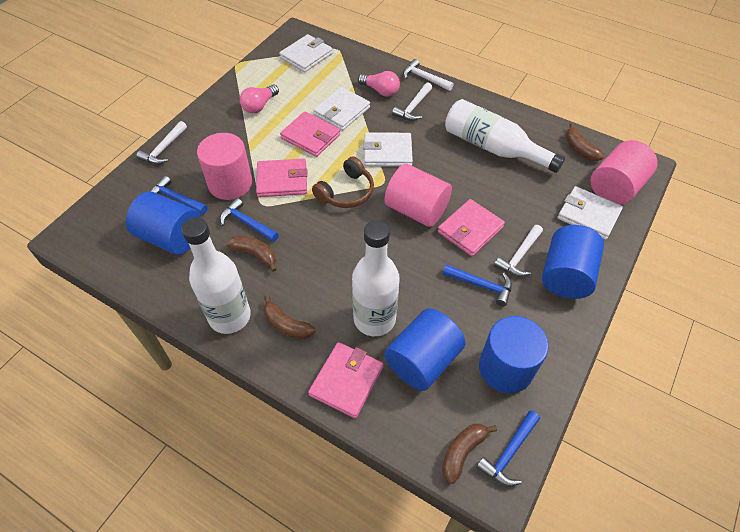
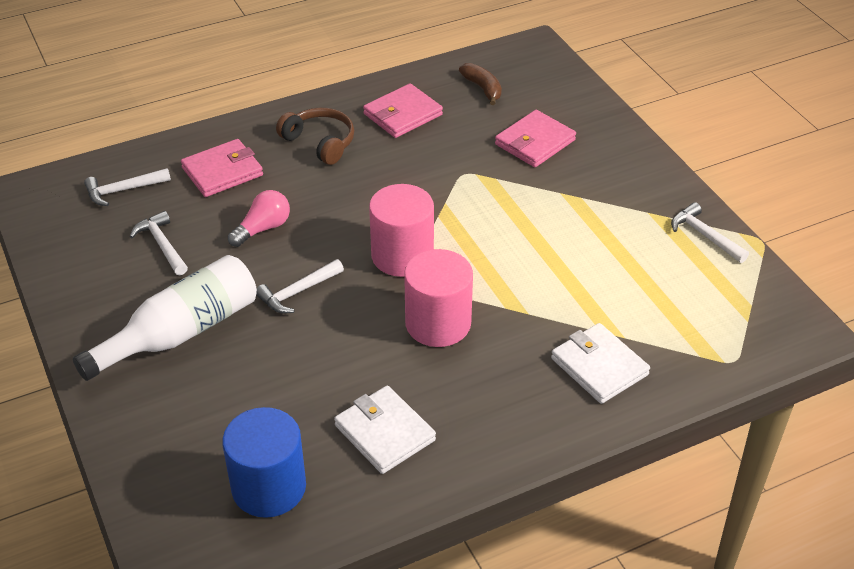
blue cylinder: [126,191,201,255] [384,308,466,391] [479,316,549,393] [542,225,604,299] = 4 -> [222,407,306,518] = 1
blue hammer: [151,176,208,214] [220,198,279,242] [443,264,512,306] [476,411,540,487] = 4 -> none = 0
brown banana: [226,236,277,272] [263,295,315,339] [442,424,497,484] [566,123,605,161] = 4 -> [459,63,502,105] = 1
pink cylinder: [197,133,252,200] [384,164,452,227] [590,140,658,205] = 3 -> [369,184,434,277] [404,249,473,347] = 2
pink light bulb: [240,85,279,113] [358,71,400,97] = 2 -> [228,190,290,247] = 1
pink wallet: [256,159,308,197] [280,111,340,157] [308,342,383,418] [438,199,505,256] = 4 -> [181,139,263,197] [363,83,443,138] [495,110,576,167] = 3
white bottle: [181,217,251,334] [352,220,400,336] [445,99,565,173] = 3 -> [73,255,257,381] = 1
white wallet: [279,34,333,72] [313,87,370,131] [363,132,413,167] [558,186,623,240] = 4 -> [334,386,436,474] [551,323,650,404] = 2

